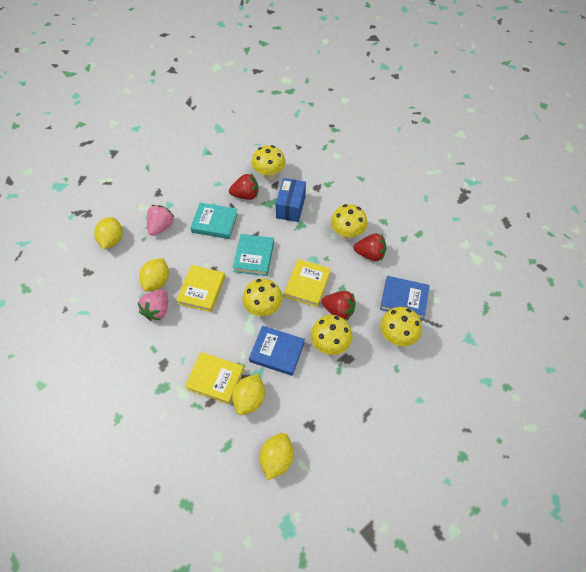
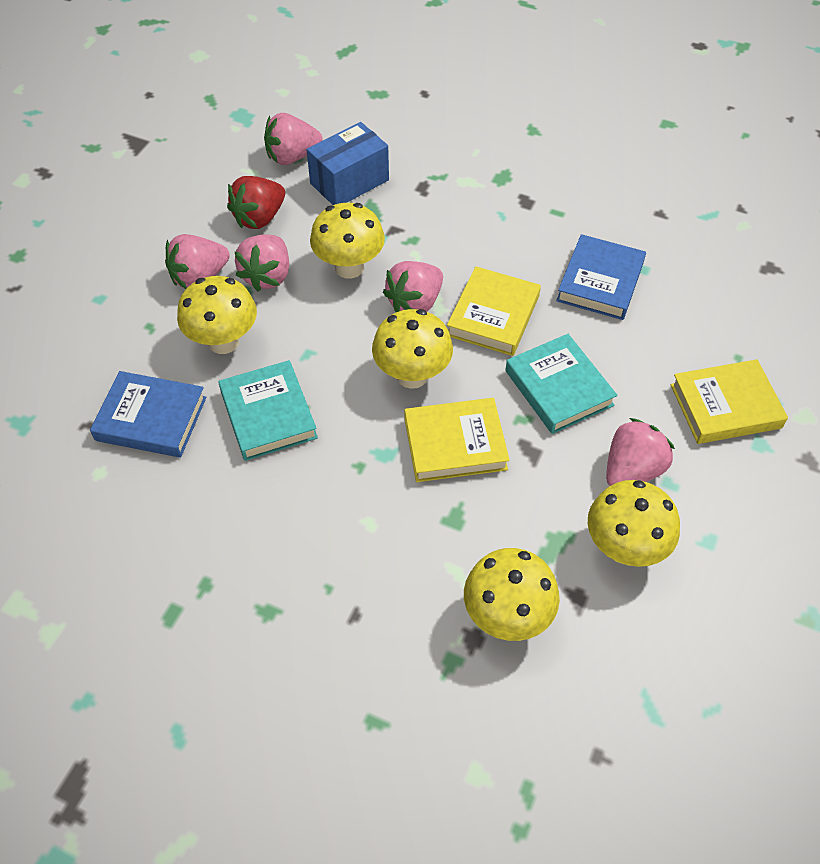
pink strawberry: [137,290,168,321] [147,205,175,236] = 2 -> [165,234,230,289] [235,235,289,292] [264,113,323,165] [383,261,443,312] [606,418,675,486] = 5
red strawberry: [229,174,259,200] [322,291,356,321] [354,233,386,261] = 3 -> [227,176,285,229] = 1
yellow lemon: [94,217,122,249] [139,258,169,292] [232,374,265,415] [260,433,294,480] = 4 -> none = 0

